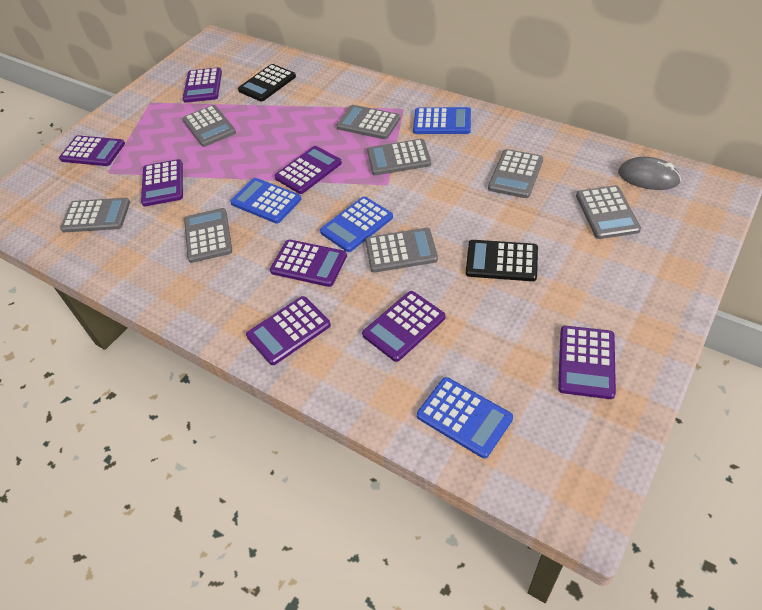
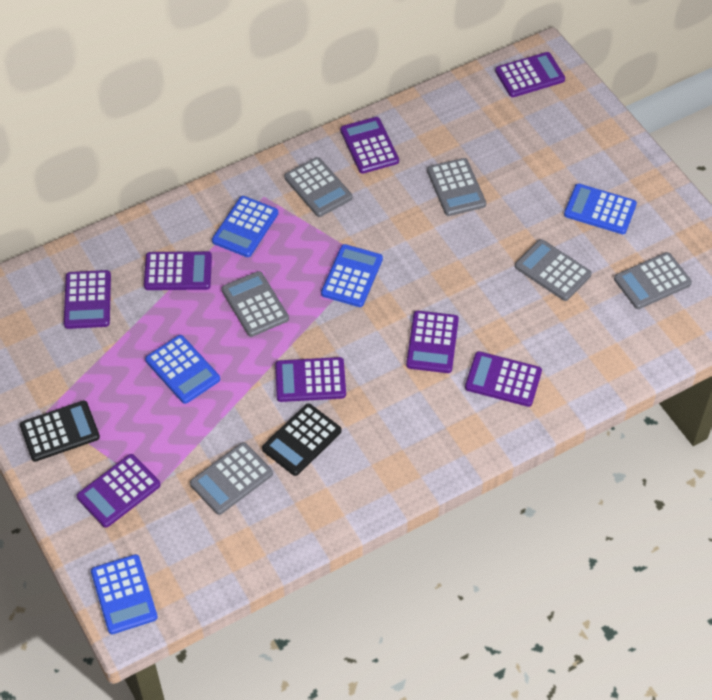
blue calculator: [230,178,301,224] [320,197,393,252] [413,107,471,134] [417,377,513,458] = 4 -> [91,554,158,634] [145,335,220,404] [212,196,278,257] [321,244,383,307] [564,183,637,234] = 5
grey calculator: [60,198,130,232] [183,105,236,147] [184,208,232,263] [336,105,400,139] [365,228,438,273] [367,139,431,175] [488,149,543,198] [576,185,641,239] = 8 -> [190,442,273,515] [222,271,289,337] [284,157,353,217] [427,158,486,216] [515,239,592,301] [614,252,692,309] = 6
grey mouse: [618,157,681,190] = 1 -> none = 0

